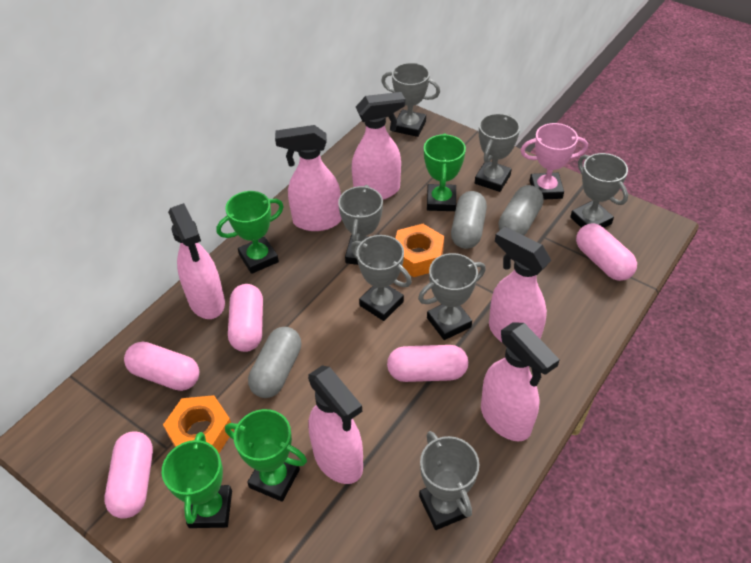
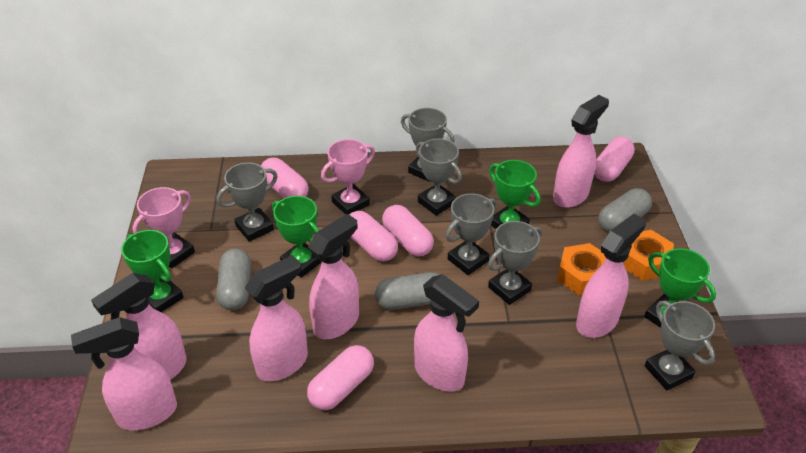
grey trophy: [338,185,383,265] [351,235,412,321] [381,63,440,137] [418,253,486,340] [419,431,479,530] [475,113,520,192] [570,153,628,228] = 7 -> [217,163,278,242] [401,108,455,182] [416,138,462,216] [445,193,497,275] [488,221,542,305] [645,301,715,391] = 6
pink spray bottle: [168,203,225,319] [275,125,342,231] [308,366,363,484] [352,92,405,200] [481,322,560,441] [489,226,551,342] = 6 -> [71,317,177,430] [91,273,187,380] [245,255,308,381] [308,214,359,339] [414,274,479,392] [553,95,609,208] [576,214,646,338] = 7
pink trophy: [520,123,588,200] = 1 -> [132,187,195,269] [321,139,375,215] = 2

